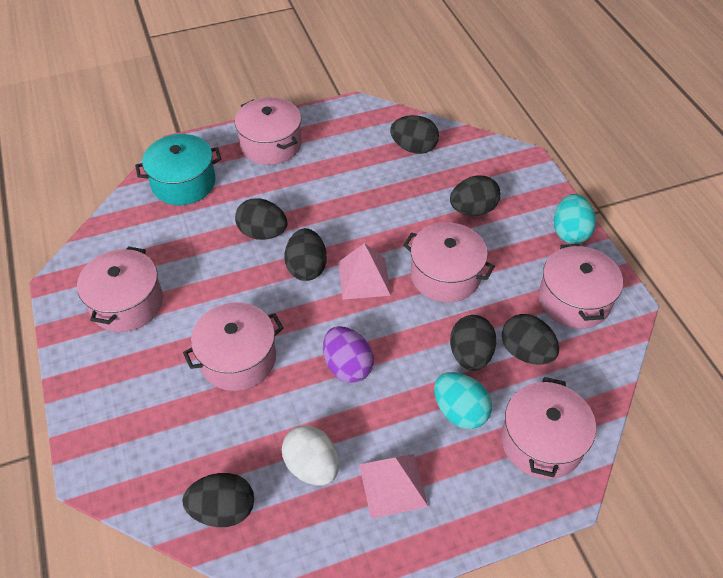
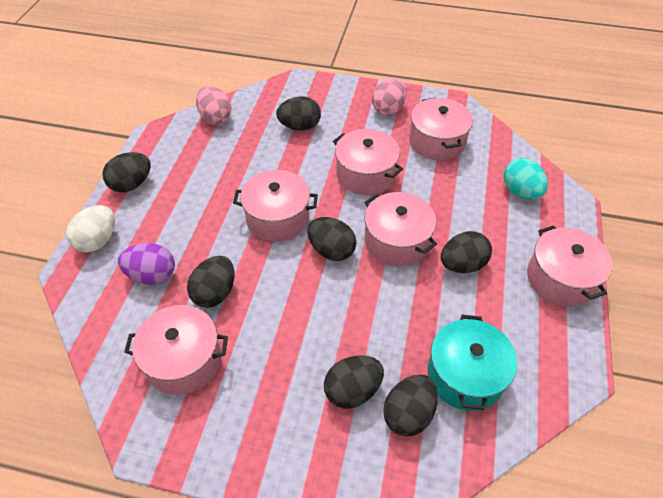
pink egg: none = 0 -> [196,86,231,124] [372,77,407,115] = 2
pink pyramid: [338,243,391,300] [359,454,428,519] = 2 -> none = 0
turquoise egg: [434,372,492,429] [554,194,596,244] = 2 -> [504,158,548,199] = 1

